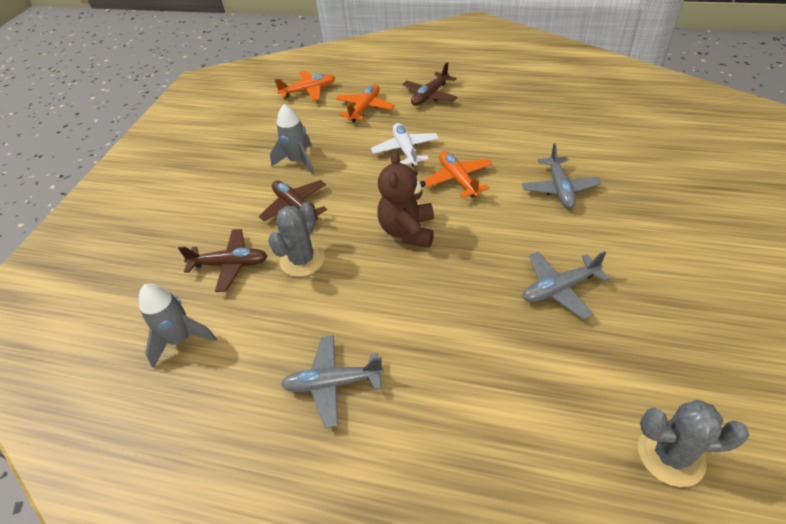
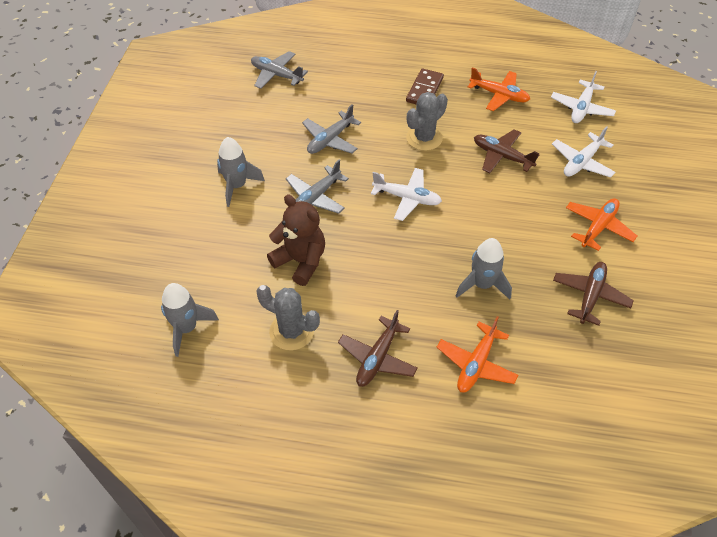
brown domino: none = 0 -> [406,69,444,104] = 1
grey rocket: [139,284,217,368] [270,104,314,175] = 2 -> [161,283,219,357] [217,137,265,207] [456,238,512,299] = 3
white plane: [371,123,439,167] = 1 -> [371,168,442,221] [551,71,616,123] [552,126,616,177] = 3

